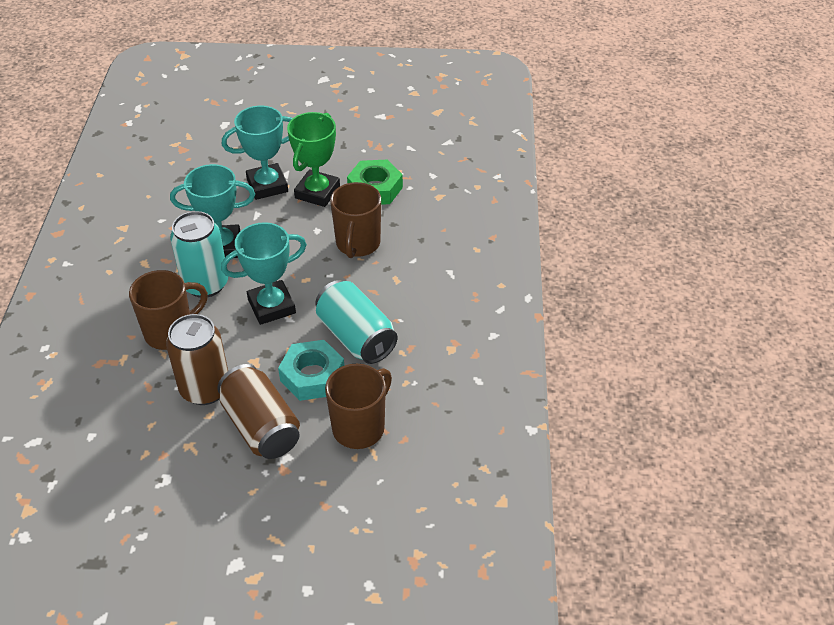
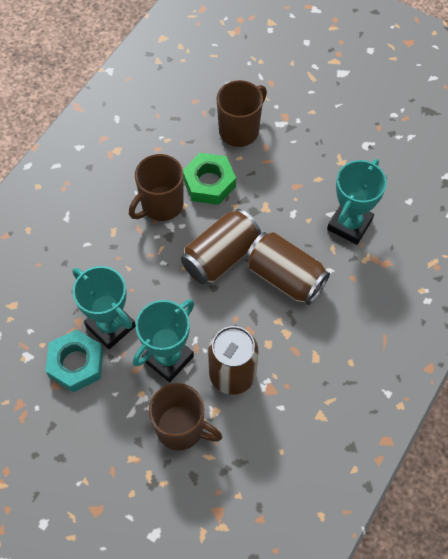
brown can: [166,314,228,405] [217,364,300,459] = 2 -> [181,209,261,284] [208,326,258,395] [245,232,330,305] = 3
green trophy: [287,112,340,207] = 1 -> none = 0
turquoise can: [170,211,228,298] [315,280,397,364] = 2 -> none = 0

